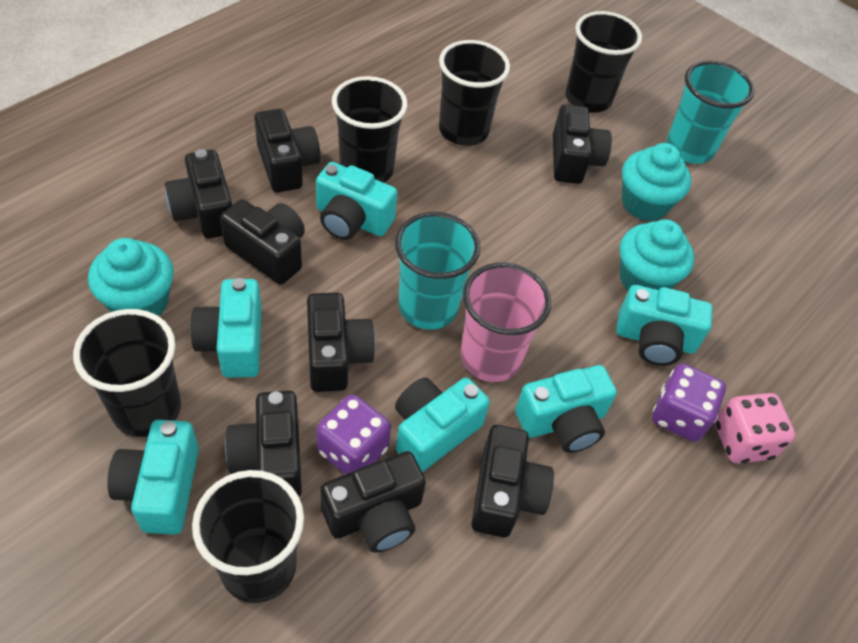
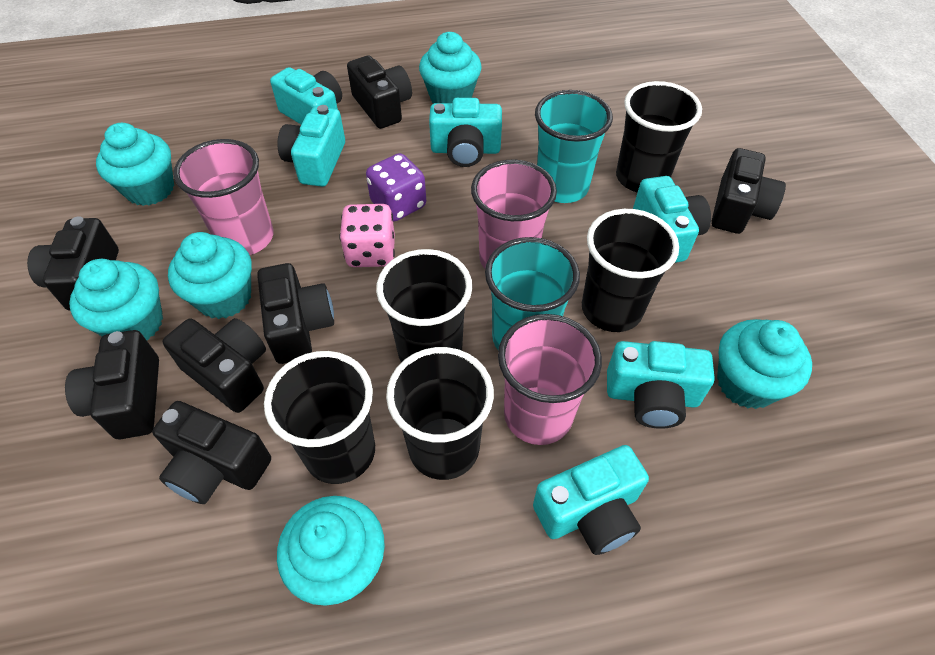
black camera: [165,149,232,238] [220,199,305,285] [225,390,302,497] [254,109,320,193] [307,293,375,392] [320,451,426,553] [471,425,554,537] [553,104,612,184] = 8 -> [27,216,119,311] [65,330,159,439] [152,401,271,504] [162,318,266,413] [257,263,334,364] [347,56,412,129] [711,148,786,234] = 7
pink cup: [460,262,551,382] = 1 -> [173,139,274,255] [471,160,557,269] [498,314,602,445] = 3
purple dice: [316,395,391,475] [652,364,726,442] = 2 -> [366,153,426,222] = 1
turquoise cupcake: [88,238,174,315] [620,219,694,290] [622,143,691,221] = 3 -> [69,259,163,340] [96,123,174,206] [168,232,252,319] [277,496,385,606] [419,32,482,103] [717,319,812,409] = 6

